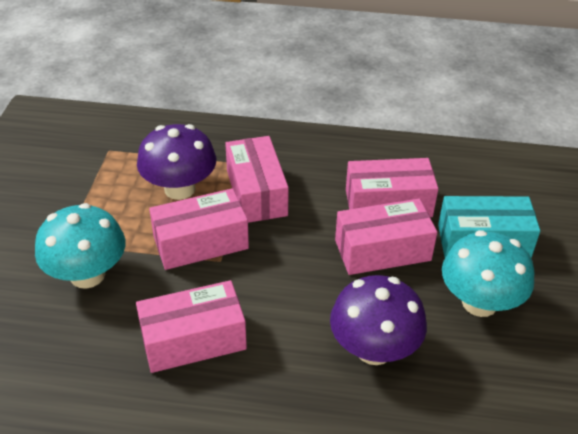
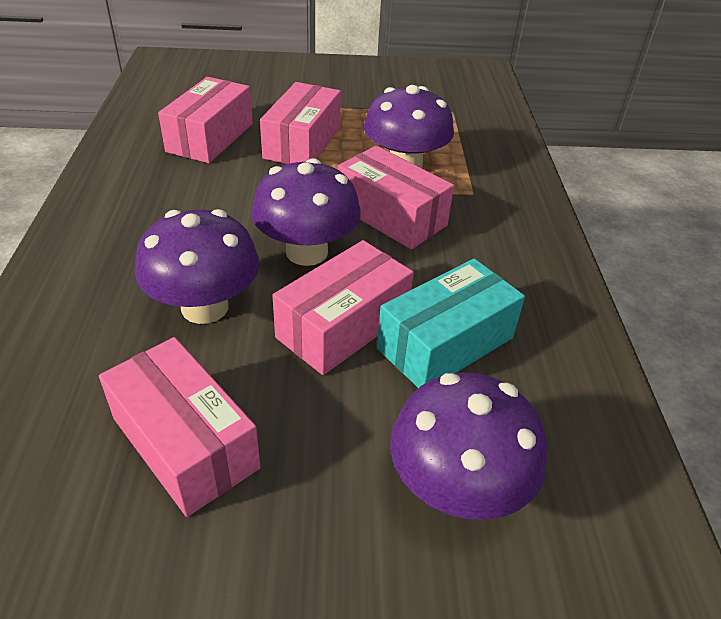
purple mushroom: [137,124,216,200] [330,275,427,365] = 2 -> [135,209,259,324] [251,158,361,266] [364,85,454,168] [391,372,547,520] = 4
turquoise mushroom: [35,203,125,289] [442,230,534,317] = 2 -> none = 0

